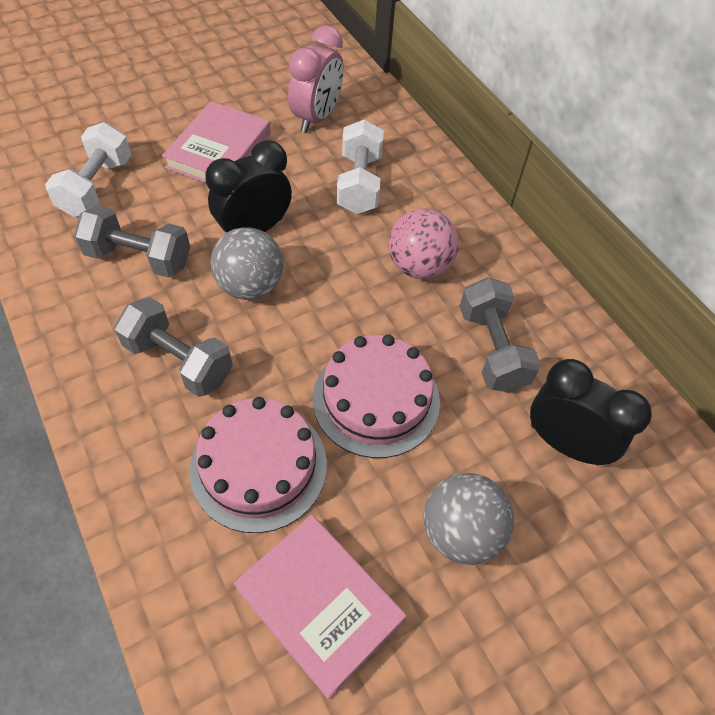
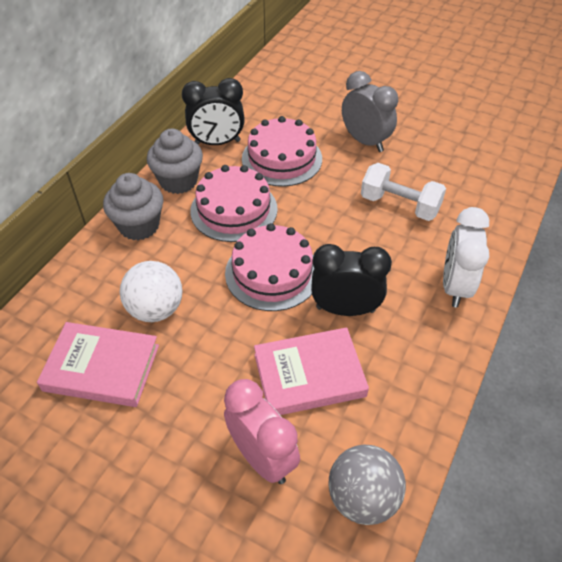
grey ball: [210,227,284,300] [424,473,514,565] = 2 -> [329,444,406,525] = 1
grey clock: none = 0 -> [342,71,398,152] = 1
grey cupcake: none = 0 -> [103,173,164,240] [147,129,203,194] = 2
grey dumbbell: [74,205,190,278] [114,297,233,397] [460,277,541,393] = 3 -> none = 0
pink ball: [389,208,459,279] = 1 -> none = 0
pink cake: [190,397,327,533] [313,335,440,458] = 2 -> [190,165,278,242] [225,223,314,311] [242,116,322,187] = 3
white ball: none = 0 -> [120,261,182,322] = 1
white clock: none = 0 -> [443,207,489,307] = 1
white dumbbell: [45,122,131,217] [337,119,384,214] = 2 -> [361,163,446,221] = 1

